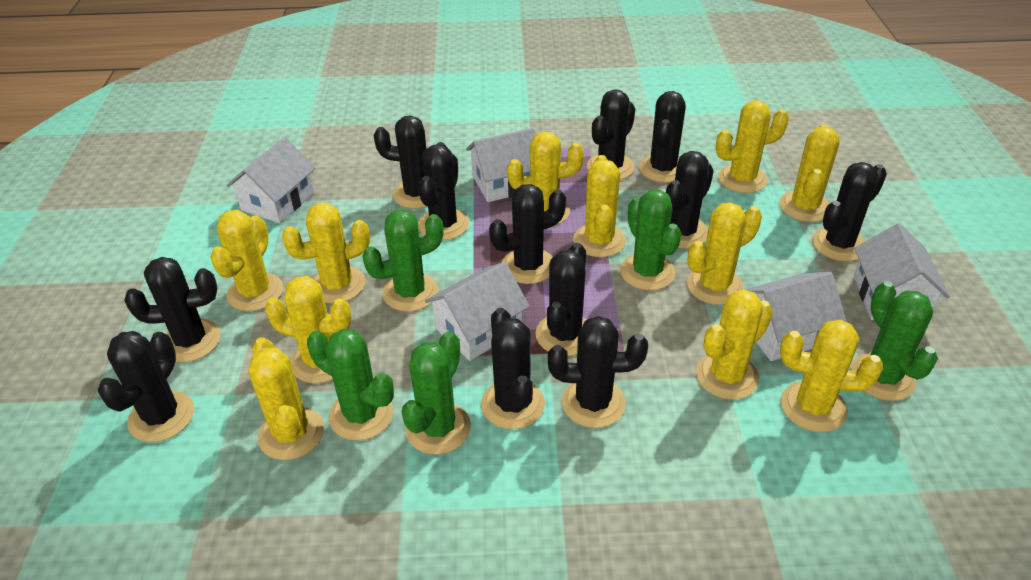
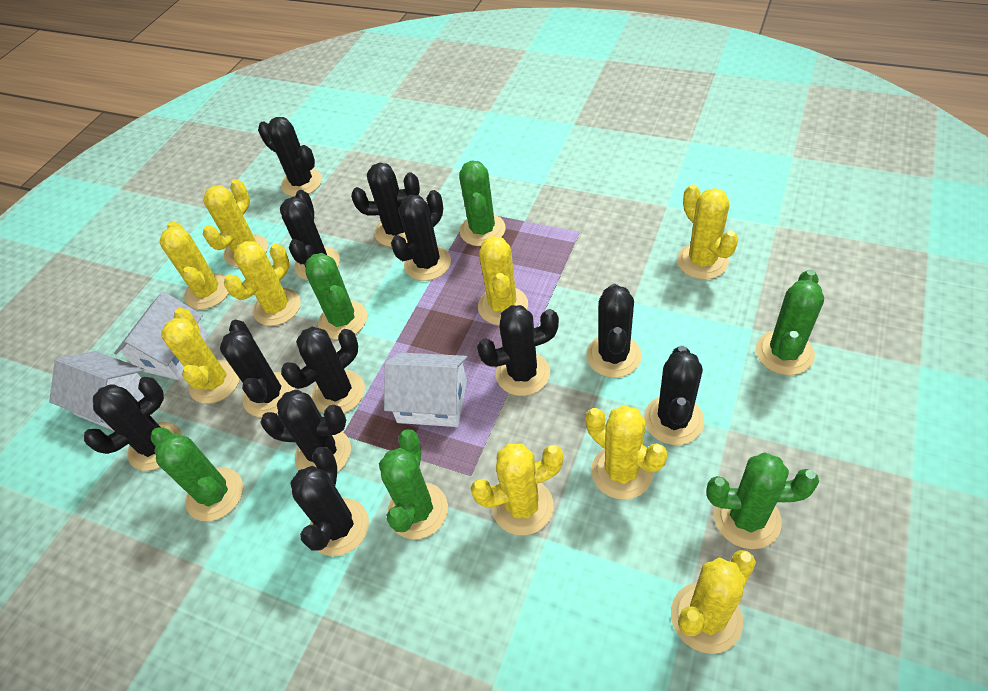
green cactus: [307,329,394,441] [362,210,444,312] [402,331,471,454] [620,190,681,290] [850,281,938,401] = 5 -> [151,428,243,521] [305,253,367,339] [379,429,448,539] [459,160,506,246] [706,452,819,549] [756,269,824,375] = 6
white house: [226,137,316,223] [425,262,530,361] [466,128,535,202] [745,272,846,361] [854,223,950,320] = 5 -> [49,351,145,431] [114,292,208,380] [384,353,467,427] = 3
yellow cactus: [210,210,283,311] [248,337,324,460] [265,276,352,384] [282,203,370,304] [507,132,584,226] [573,155,626,257] [687,202,762,305] [696,289,773,400] [715,100,789,193] [779,124,840,222] [780,320,883,432] = 11 -> [160,221,229,309] [161,308,240,404] [203,179,268,267] [224,241,301,326] [470,443,563,535] [478,236,528,325] [586,405,667,500] [671,550,756,654] [677,184,739,280] = 9

